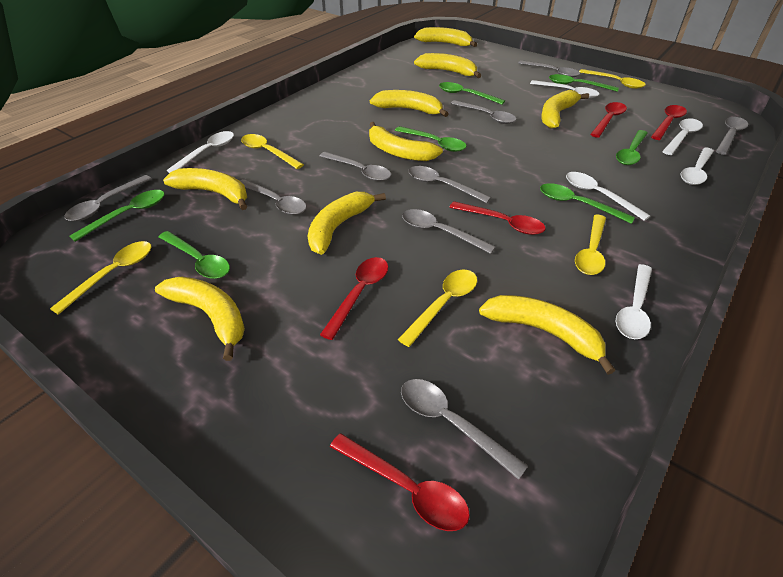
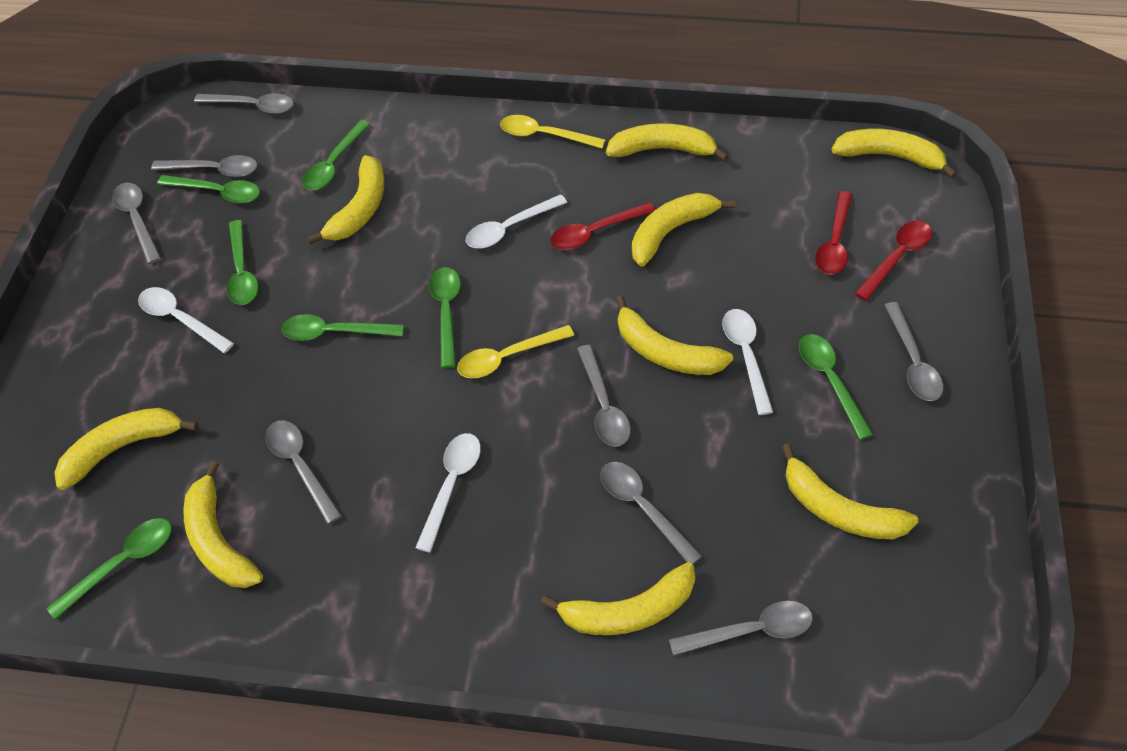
grey spoon: [64,175,152,221] [240,179,307,215] [320,152,391,181] [401,379,528,480] [402,209,496,254] [408,166,492,203] [450,100,517,124] [518,60,580,77] [716,117,748,155] = 9 -> [112,183,161,264] [151,155,257,177] [194,93,294,114] [265,421,342,524] [577,345,631,447] [600,462,702,564] [669,601,813,656] [884,302,943,401] = 8
red spoon: [320,257,388,340] [330,433,470,531] [449,201,546,235] [590,102,627,138] [651,105,687,140] = 5 -> [550,202,655,250] [815,191,852,275] [855,221,932,301] = 3
white spoon: [167,131,234,173] [530,80,599,98] [566,172,651,221] [616,264,652,339] [662,118,703,155] [681,147,714,185] = 6 -> [138,287,234,353] [415,433,481,553] [466,194,567,248] [722,309,773,415] = 4
yellow spoon: [50,241,152,315] [241,134,304,169] [398,270,477,347] [575,215,606,275] [579,69,646,89] = 5 -> [457,325,574,379] [500,115,605,148] = 2

